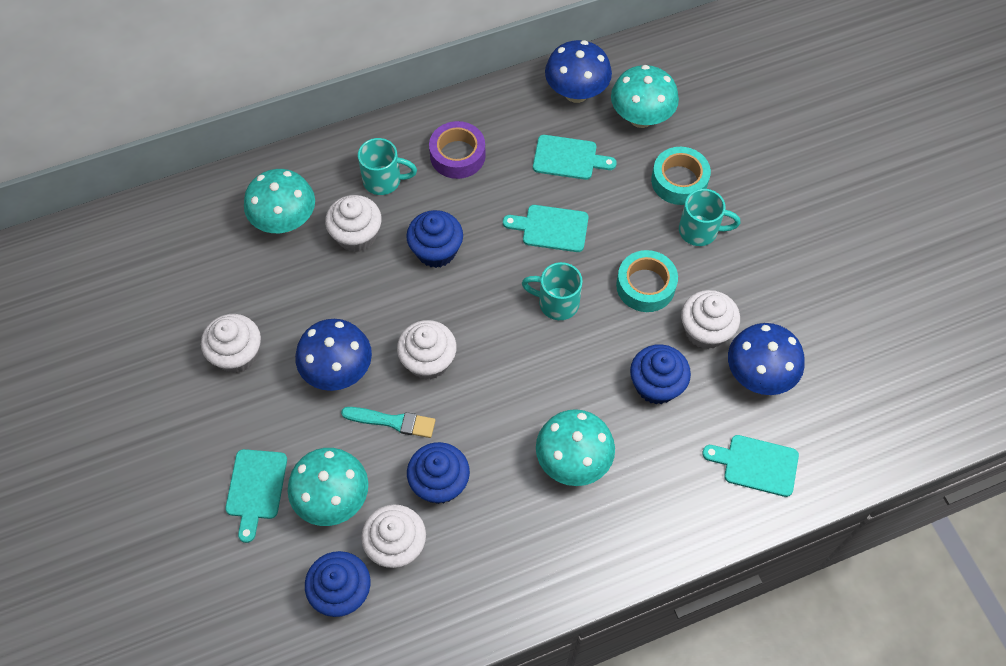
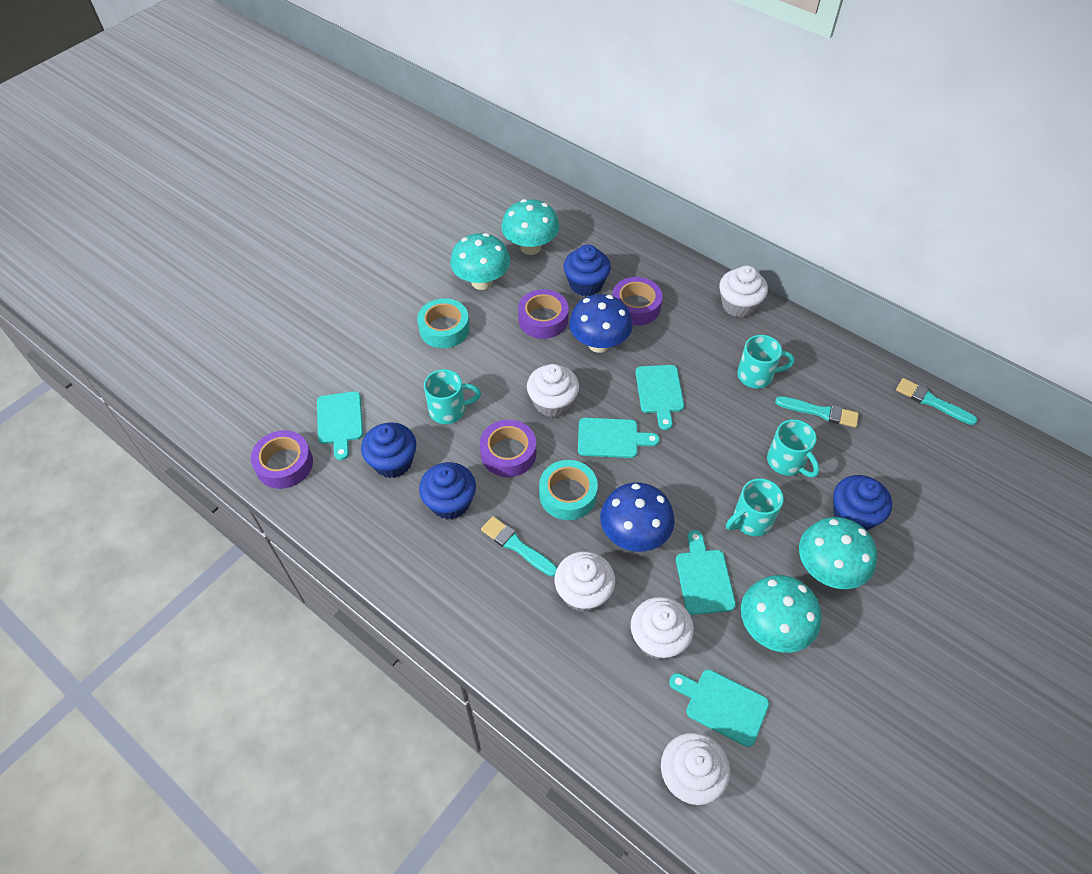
blue mushroom: [295,319,372,391] [545,40,612,103] [728,323,805,395] = 3 -> [569,294,633,353] [600,483,675,552] = 2
purple tape: [429,121,486,179] = 1 -> [251,430,313,489] [480,420,536,477] [518,289,569,339] [612,277,663,325] = 4
turquoise brush: [341,407,435,438] = 1 -> [481,516,557,577] [775,396,859,428] [896,378,978,425] = 3
turquoise cutting board: [225,449,287,543] [503,205,589,252] [533,135,617,180] [702,435,799,497] = 4 -> [317,391,363,460] [578,418,660,458] [635,365,684,430] [669,669,769,747] [676,530,736,615] = 5
turquoise mug: [358,138,417,195] [522,262,583,320] [679,189,740,246] = 3 -> [424,369,481,424] [726,478,784,536] [737,335,795,389] [767,419,820,478] = 4

